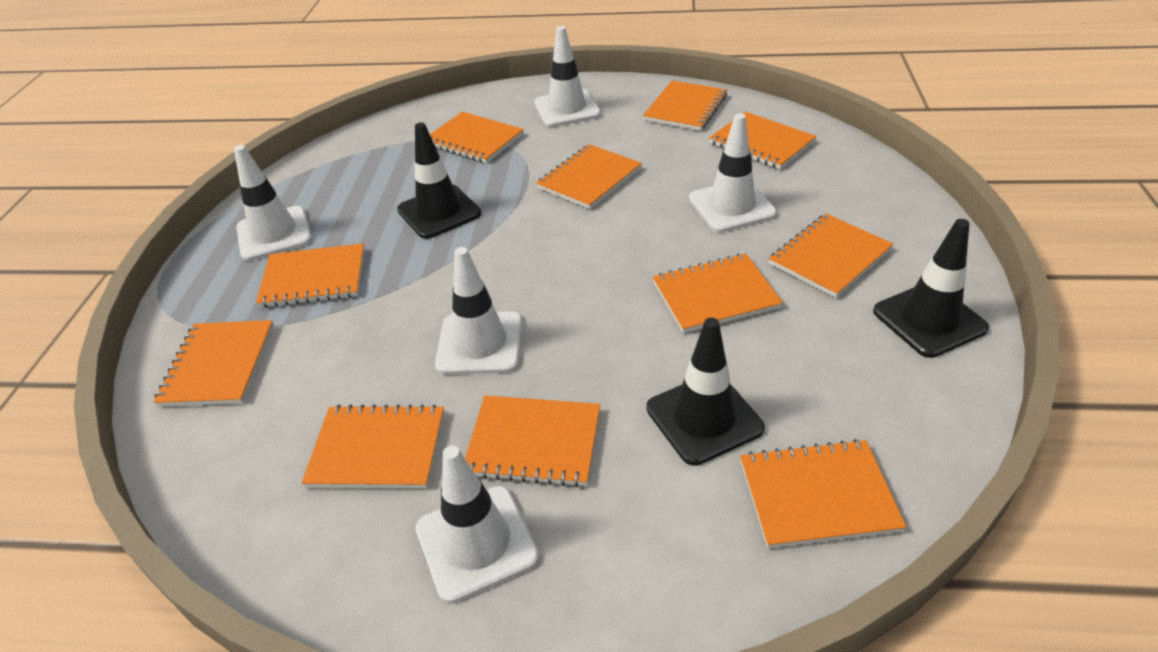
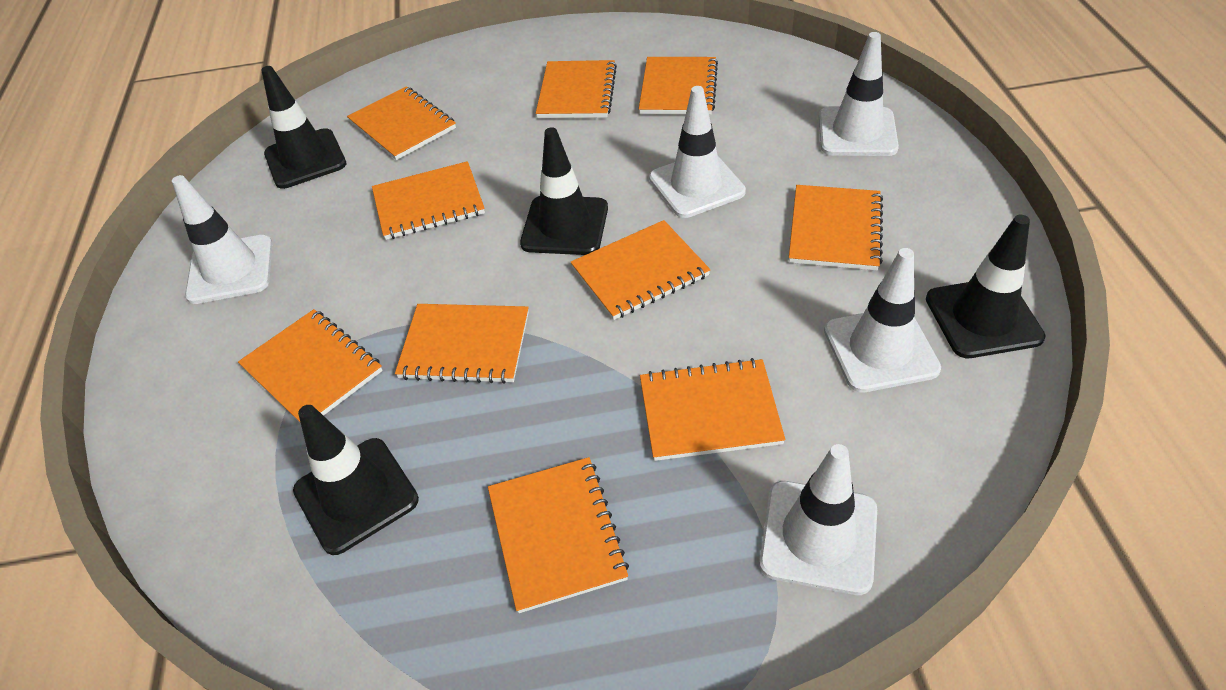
black traffic cone: [397,122,481,239] [647,318,765,466] [873,219,989,358] = 3 -> [261,66,346,189] [293,405,419,555] [520,127,608,255] [926,215,1046,358] = 4
orange notebook: [154,320,274,407] [256,243,365,308] [302,404,444,489] [430,112,524,163] [465,395,600,487] [536,144,642,209] [643,81,727,131] [653,254,783,333] [709,112,816,169] [740,439,906,548] [769,214,893,298] = 11 -> [238,309,383,422] [347,86,456,160] [372,161,485,240] [395,304,529,384] [488,457,629,613] [536,60,617,118] [570,220,710,320] [639,57,718,115] [640,358,785,461] [789,185,883,271] = 10

